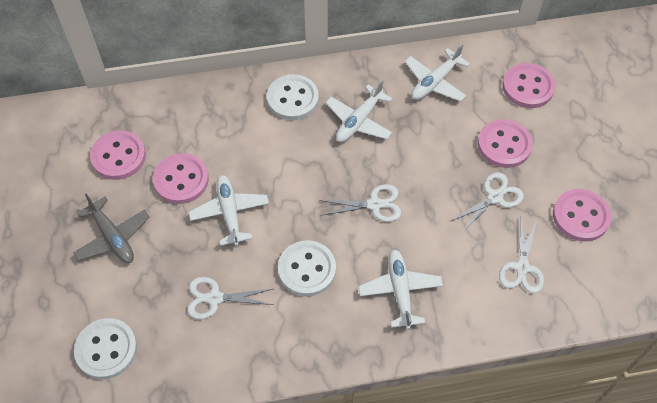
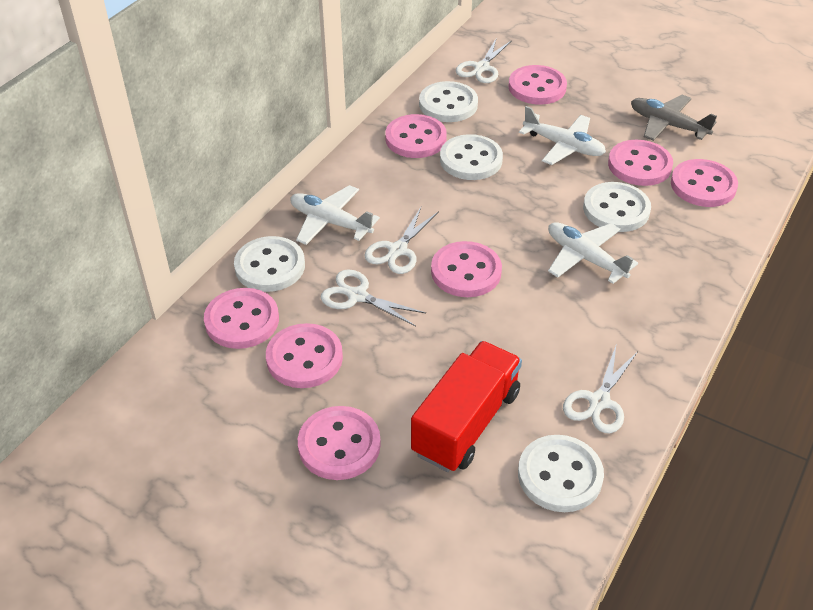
pink button: [90,131,146,180] [153,153,209,204] [478,119,533,168] [503,63,555,108] [553,189,611,242] = 5 -> [204,288,279,349] [266,323,343,388] [298,406,381,480] [385,114,447,158] [431,241,502,297] [509,65,567,105] [608,140,673,186] [671,159,738,207] = 8
red truck: none = 0 -> [411,341,522,472] = 1
white button: [74,318,137,379] [267,74,319,120] [278,240,336,296] = 3 -> [234,236,305,292] [419,81,478,122] [440,134,503,180] [518,435,604,512] [583,182,651,232] = 5
white plane: [189,175,269,246] [326,80,392,142] [358,250,443,330] [404,44,470,102] = 4 -> [290,185,380,245] [519,106,606,165] [548,222,638,284] = 3

